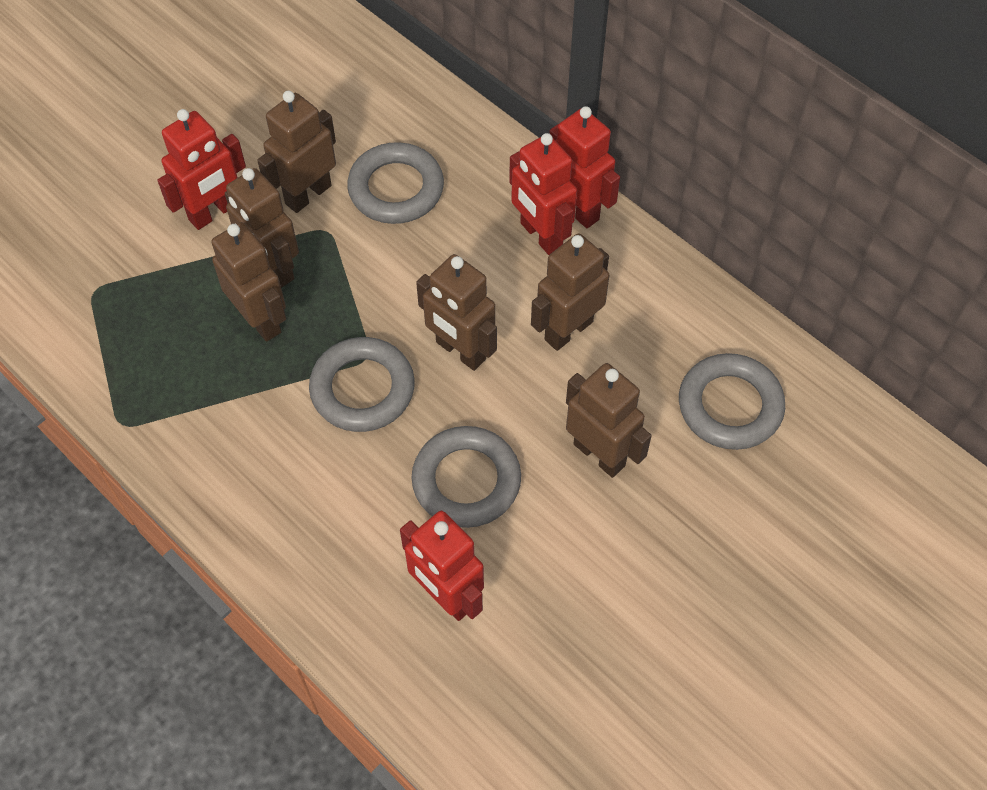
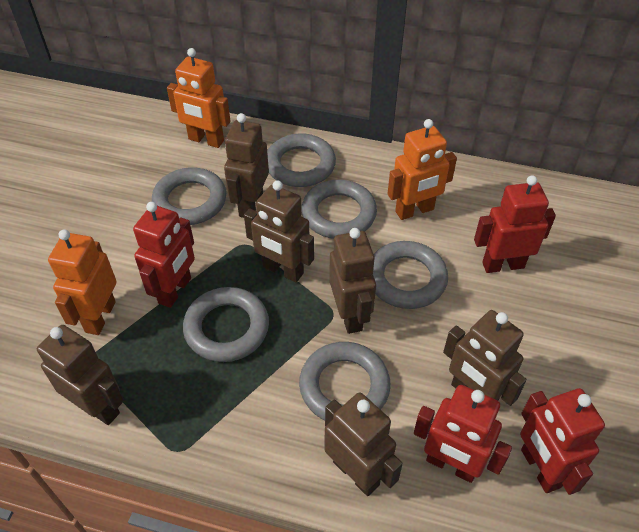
grey ring: [309,337,415,432] [347,142,444,224] [411,426,521,528] [679,353,785,450] = 4 -> [152,167,226,225] [183,287,269,362] [267,133,336,187] [299,342,391,421] [302,180,377,239] [373,241,448,309] = 6
orange robot: none = 0 -> [48,229,117,335] [167,48,230,148] [388,119,457,220] = 3

